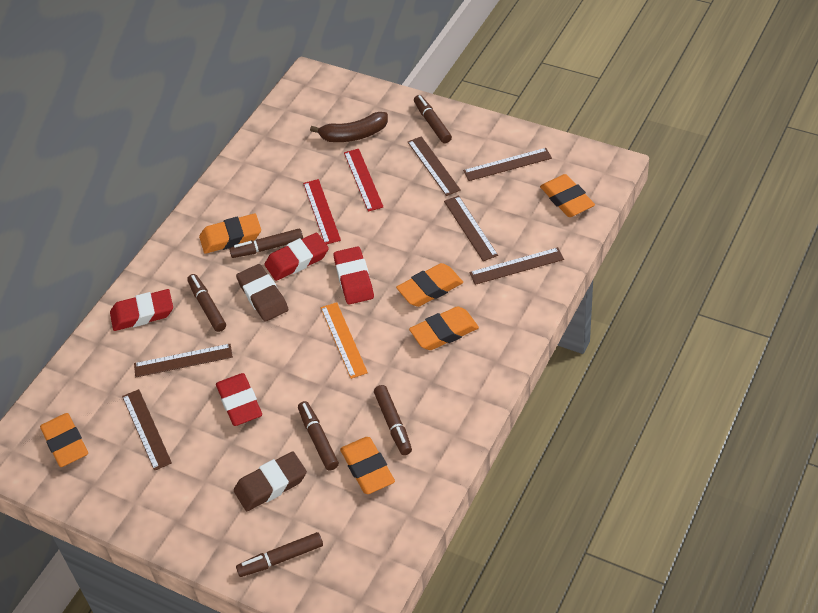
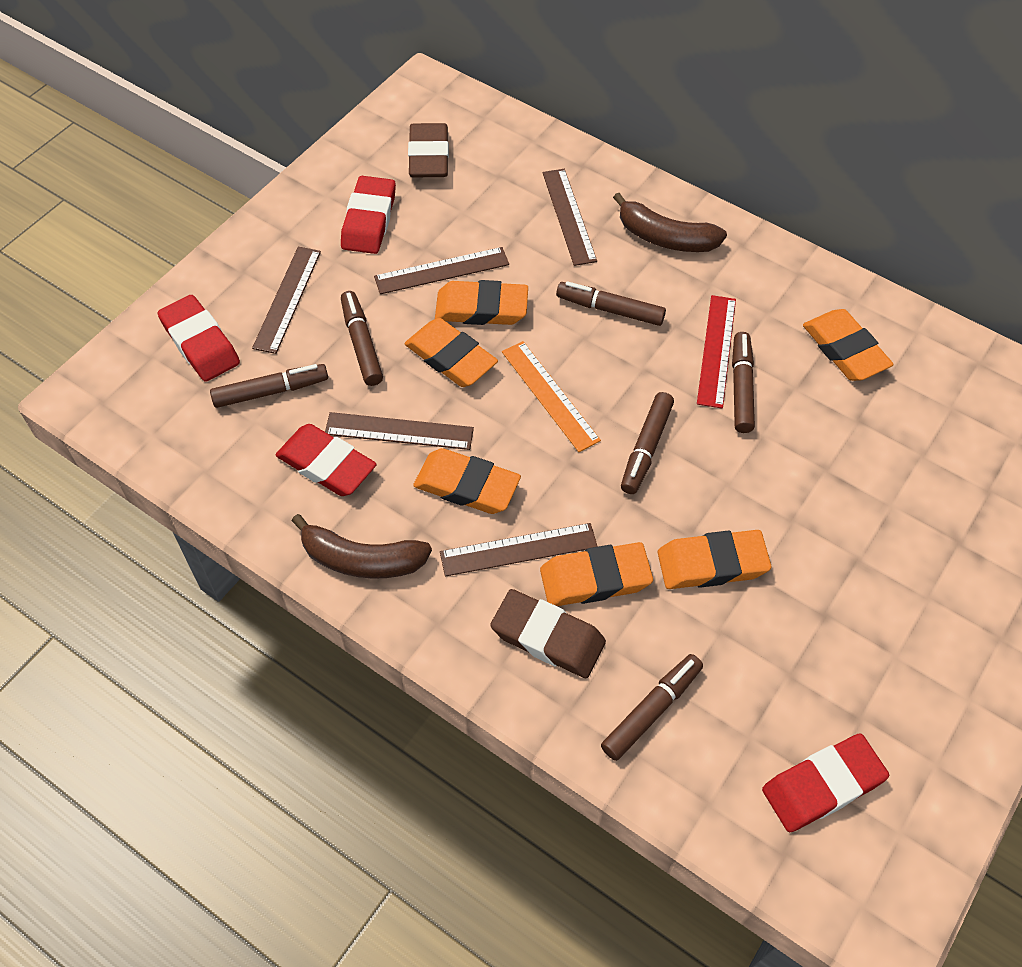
brown banana: [310,112,388,142] = 1 -> [292,514,432,579] [613,193,727,252] = 2
brown ruler: [122,389,172,471] [134,344,233,377] [408,136,461,196] [444,195,498,261] [463,148,552,181] [469,247,564,285] = 6 -> [252,247,321,354] [325,412,474,450] [374,247,509,294] [440,523,598,577] [542,169,597,266] = 5
red ruler: [303,179,341,245] [344,149,384,212] = 2 -> [697,295,736,409] = 1

